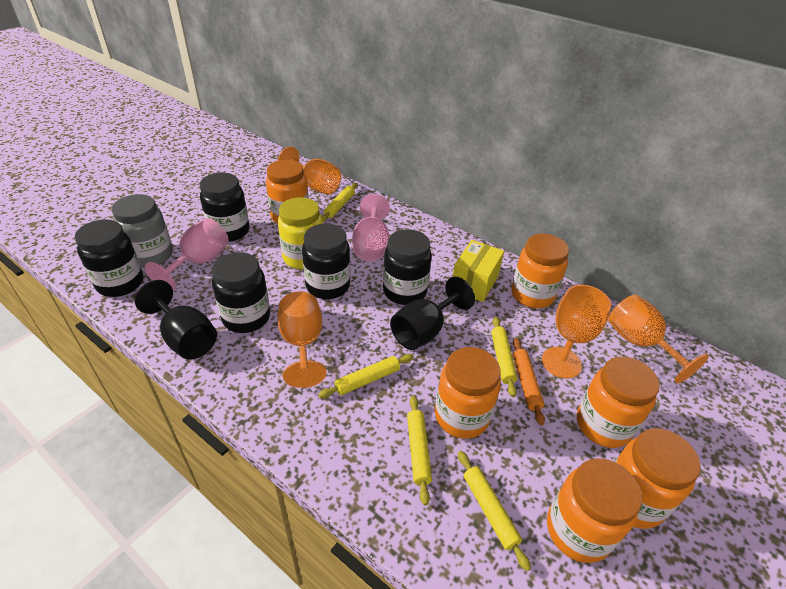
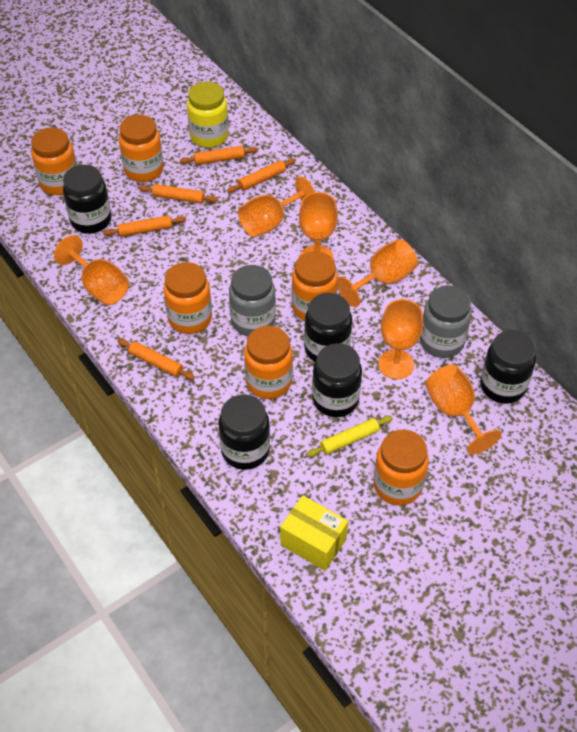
black goblet: [135,280,217,359] [390,277,475,350] = 2 -> none = 0
grey jar: [112,194,173,268] = 1 -> [229,265,276,336] [420,286,471,358] = 2
orange goblet: [277,291,326,388] [278,147,341,195] [542,285,611,379] [608,294,709,384] = 4 -> [54,235,129,305] [238,176,315,237] [299,192,338,259] [338,239,418,307] [378,299,423,379] [425,364,502,455] = 6
orange rolling pin: [513,338,545,425] = 1 -> [103,215,186,237] [117,339,195,380] [139,184,218,204] [180,146,258,165] [227,158,296,193] = 5
pink goblet: [145,218,229,291] [352,194,390,261] = 2 -> none = 0
yellow rolling pin: [318,354,414,398] [322,183,358,222] [407,396,432,506] [458,451,531,571] [491,317,517,397] = 5 -> [307,416,393,457] = 1

